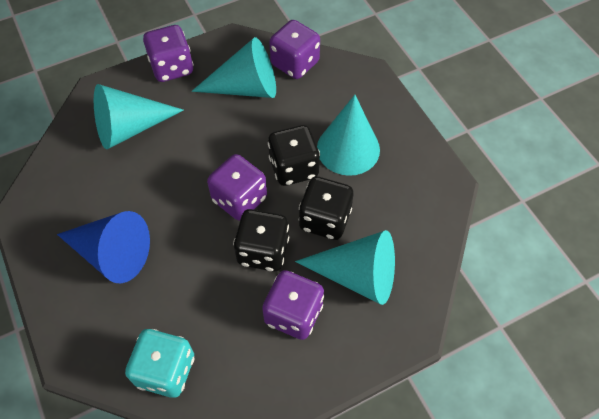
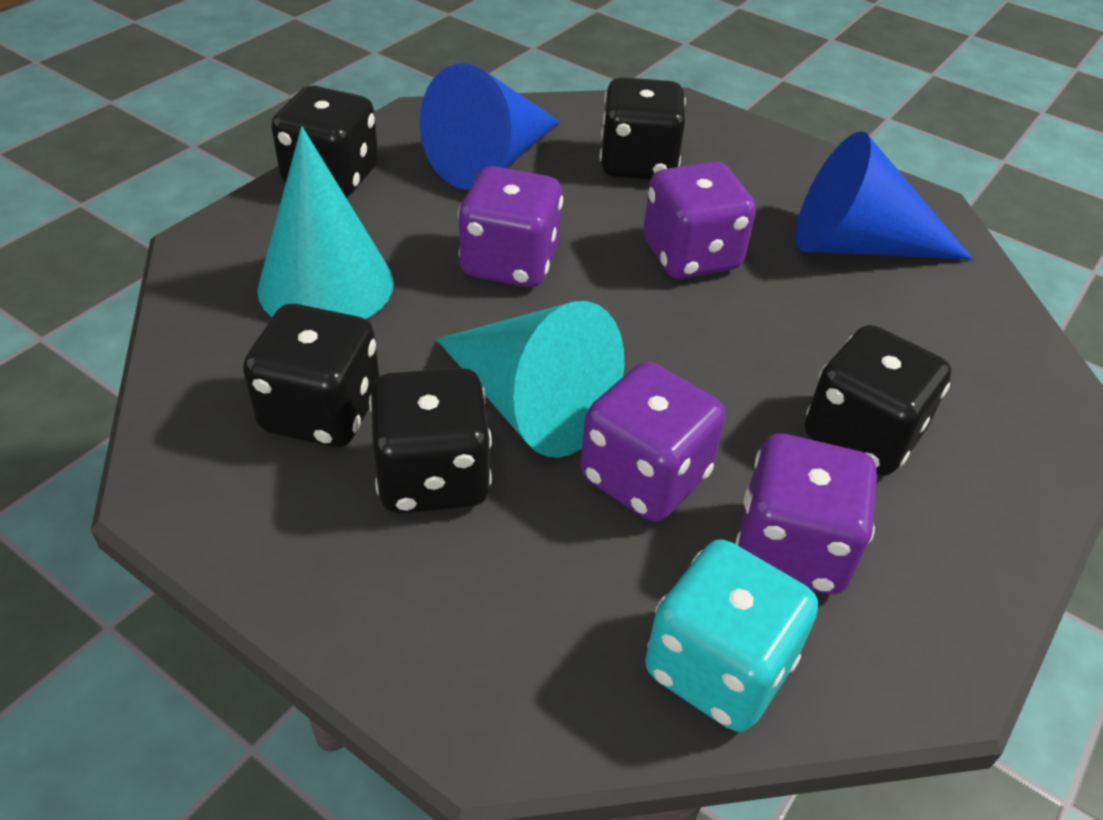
black dice: [233,209,289,271] [268,125,320,186] [299,177,353,240] = 3 -> [243,304,380,447] [271,85,378,197] [369,368,492,513] [600,77,686,180] [805,325,951,476] = 5
blue cone: [57,211,150,283] = 1 -> [420,63,560,190] [796,131,973,260] = 2
turquoise cone: [94,84,184,149] [191,37,276,98] [295,230,395,305] [317,95,380,176] = 4 -> [257,126,394,319] [436,301,624,458] = 2

